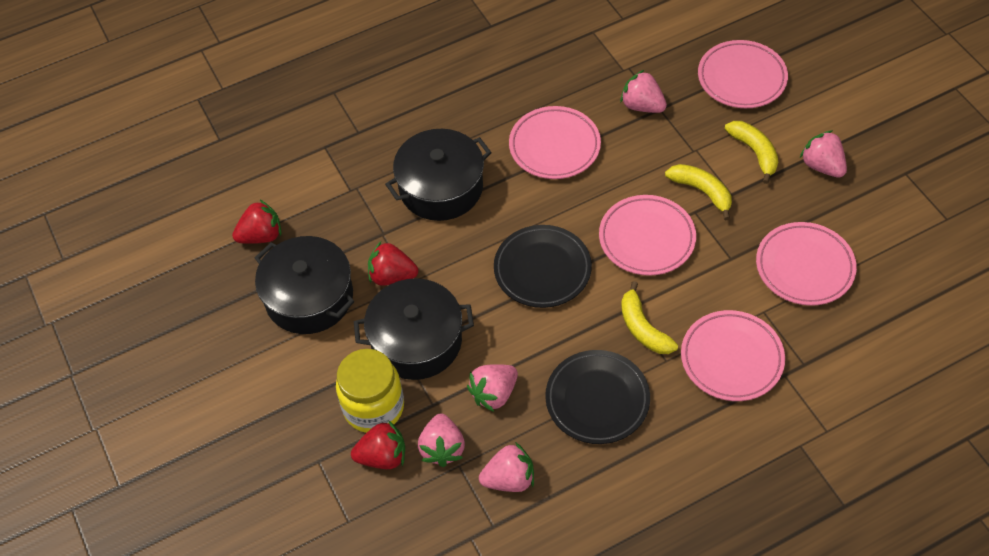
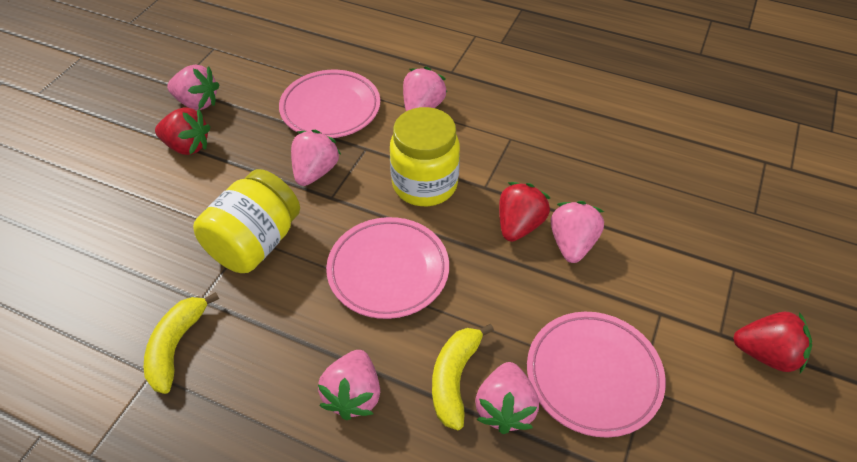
black plate: [494,225,592,308] [545,350,650,444] = 2 -> none = 0
black pot: [255,236,355,334] [354,278,474,380] [385,129,492,221] = 3 -> none = 0
pink plate: [509,106,601,179] [599,195,696,276] [681,310,785,401] [698,40,788,108] [756,222,857,306] = 5 -> [279,70,380,138] [326,217,449,319] [527,312,666,438] = 3
pink strawberry: [418,413,465,467] [467,364,518,412] [479,442,534,492] [620,70,667,113] [800,130,847,178] = 5 -> [167,65,219,110] [291,130,341,186] [318,350,380,420] [403,67,447,111] [475,362,539,434] [551,201,604,263] = 6
yellow banana: [621,281,678,354] [665,164,732,220] [725,121,778,184] = 3 -> [144,292,219,394] [432,324,494,430] = 2
yellow jar: [336,349,404,433] = 1 -> [193,169,300,273] [390,107,460,206] = 2

